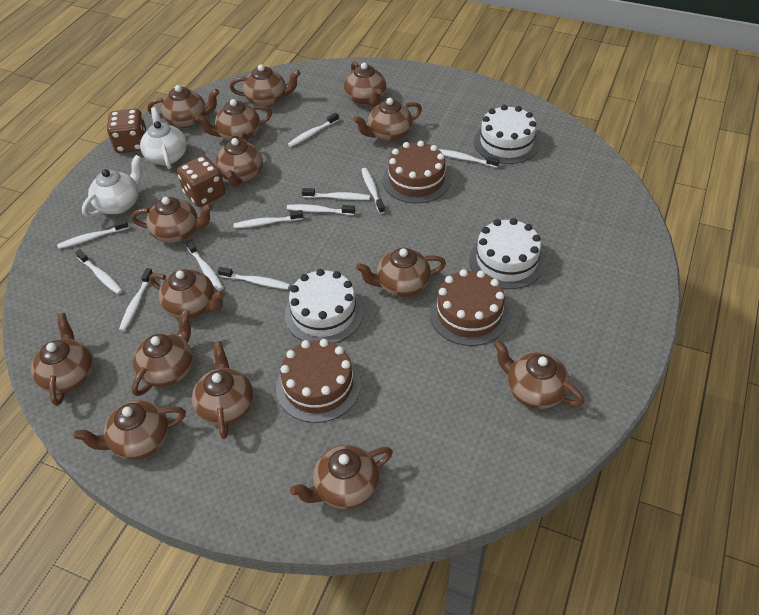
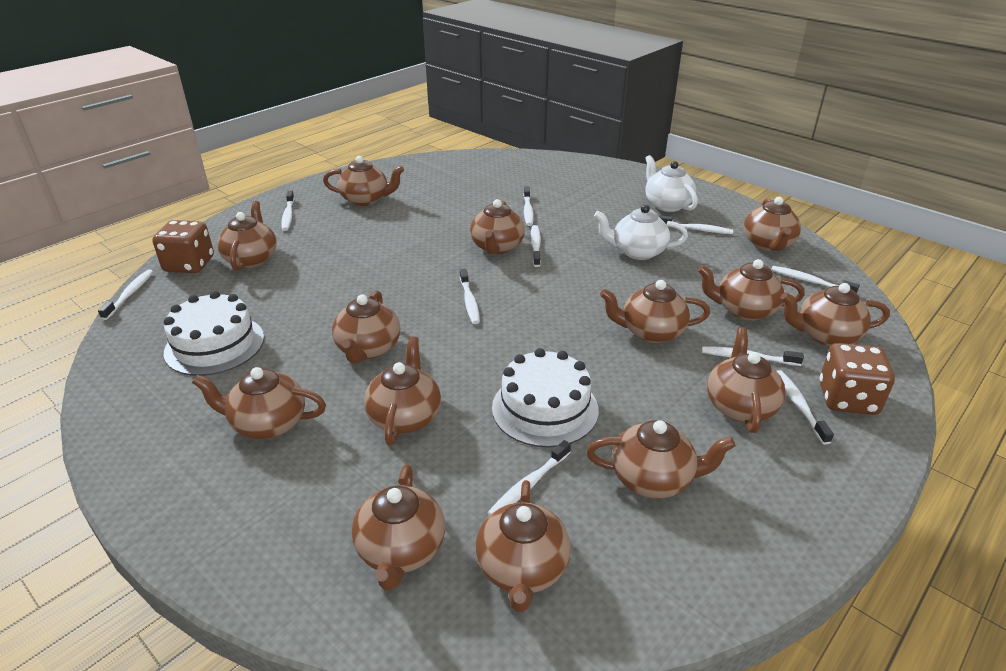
brown cake: [276,339,361,423] [383,141,451,203] [430,269,509,346] = 3 -> none = 0
brown teapot: [31,313,93,406] [73,400,186,460] [131,197,213,243] [132,309,193,396] [147,85,219,128] [149,269,225,319] [192,341,254,439] [196,99,272,141] [215,132,263,187] [230,64,300,107] [290,445,393,509] [344,62,386,106] [354,98,422,142] [356,248,446,297] [493,340,584,409] = 15 -> [192,367,326,439] [217,201,277,271] [323,156,404,206] [332,290,400,364] [352,464,445,591] [364,336,441,445] [470,199,525,254] [476,480,571,612] [586,420,735,498] [600,280,710,343] [698,259,805,321] [707,327,786,433] [744,197,801,251] [781,283,890,346] = 14
white cake: [285,269,363,343] [469,218,545,289] [474,105,540,164] = 3 -> [164,291,264,376] [492,348,599,448] = 2
white toothbrush: [57,219,129,249] [75,249,123,294] [119,268,153,331] [186,240,224,291] [218,267,290,289] [233,210,303,228] [287,204,355,215] [288,112,339,147] [302,188,370,200] [361,168,385,214] [439,149,500,168] = 11 -> [98,269,153,320] [281,191,294,231] [460,268,480,324] [487,440,571,515] [523,186,534,226] [530,225,541,267] [659,215,733,234] [702,346,804,366] [771,266,860,293] [777,370,834,445] = 10

